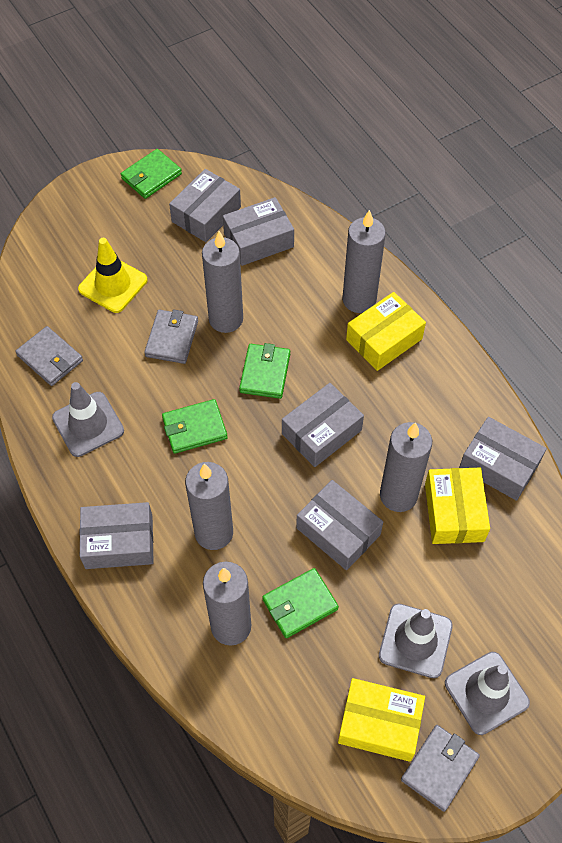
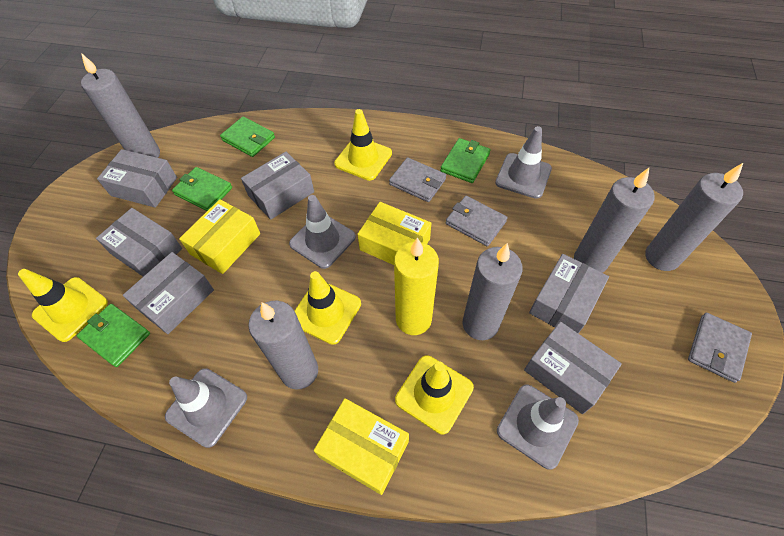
grey traffic cone: [52,382,124,457] [379,604,453,678] [445,652,530,735] = 3 -> [165,368,247,448] [289,195,356,269] [495,126,552,199] [497,385,579,470] = 4
yellow candle: none = 0 -> [394,237,439,335] = 1
yellow traffic cone: [78,238,148,313] = 1 -> [18,269,108,342] [295,271,361,345] [334,109,392,181] [395,355,474,434] = 4

